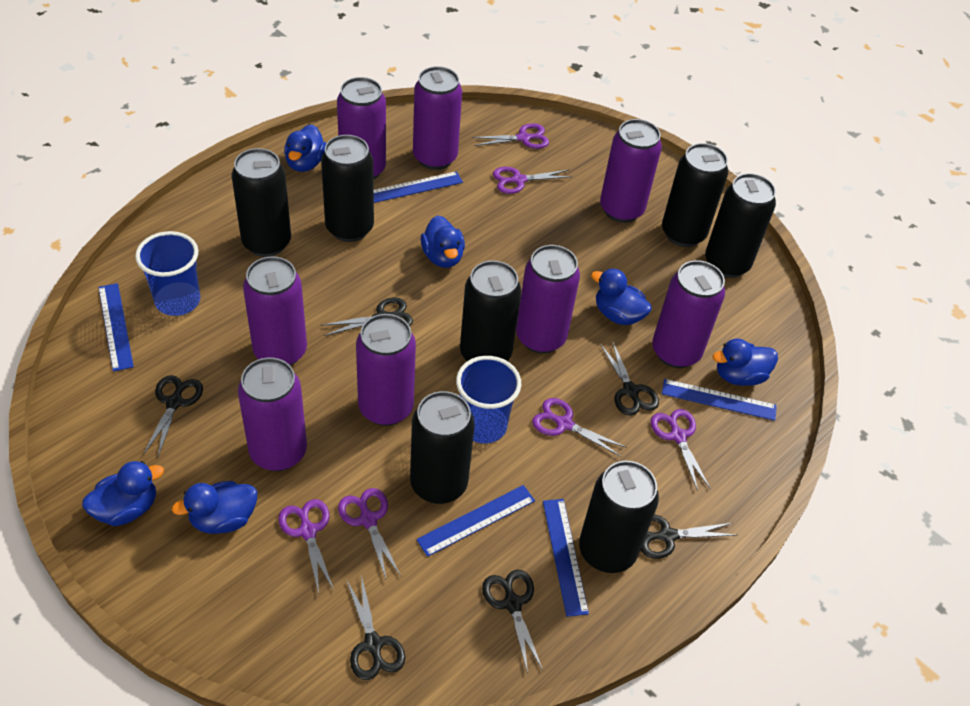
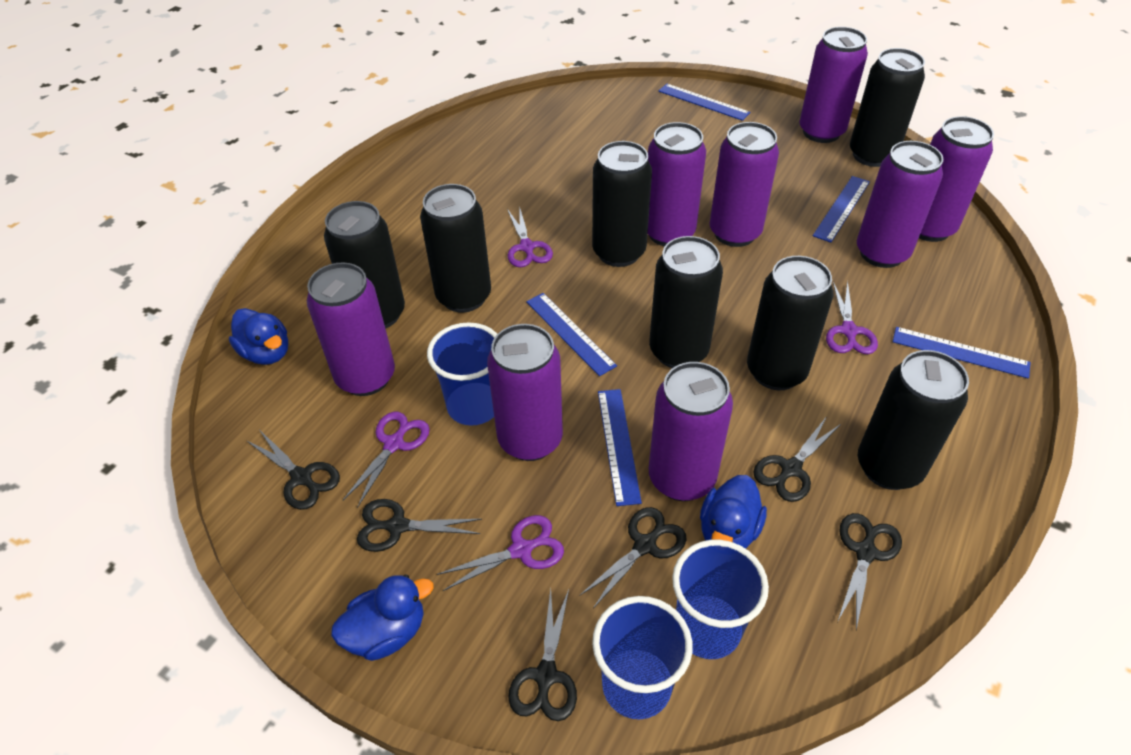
blue cup: [135,231,200,316] [456,356,521,444] = 2 -> [427,322,497,426] [592,596,693,719] [672,540,769,659] = 3
blue duck: [82,461,164,526] [172,481,257,534] [284,124,326,172] [421,215,465,268] [591,268,652,325] [713,338,778,386] = 6 -> [229,308,288,365] [331,574,434,661] [700,475,767,549] = 3
purple scissors: [278,499,334,594] [338,488,401,581] [472,123,549,149] [493,167,573,194] [532,398,627,457] [651,409,711,491] = 6 -> [343,412,430,508] [437,515,564,591] [507,206,553,267] [826,281,878,354] = 4

